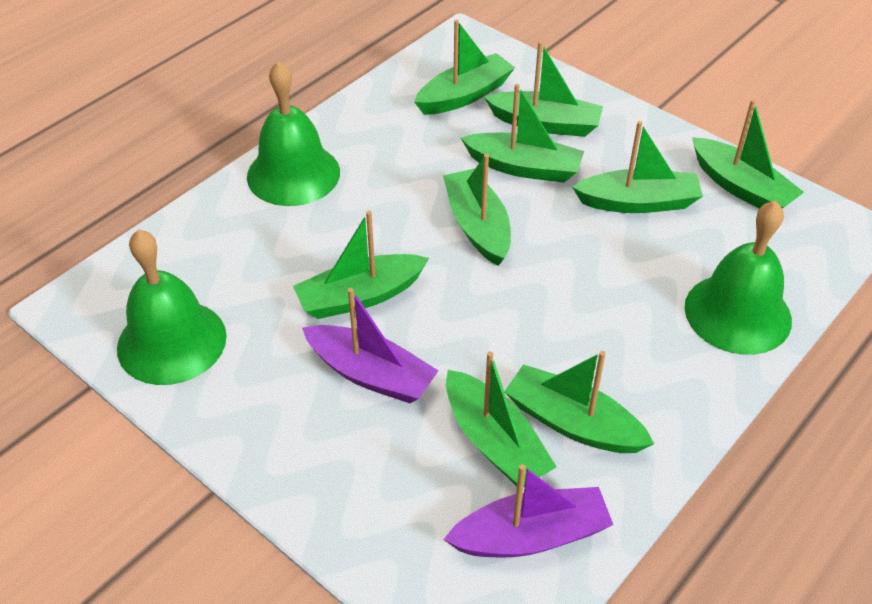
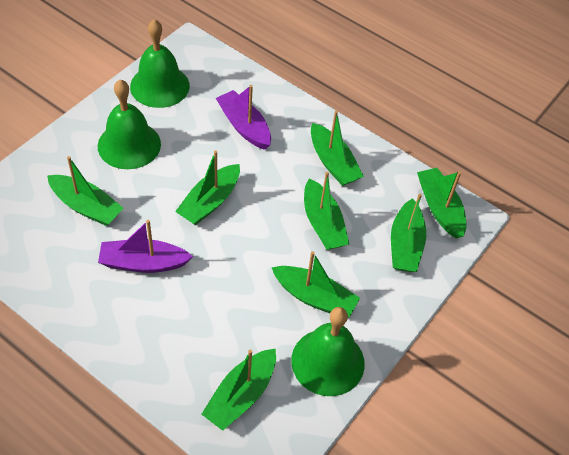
green boat: [293,211,429,319] [414,20,515,115] [443,154,511,266] [446,352,557,487] [461,84,584,183] [484,41,603,137] [504,351,654,453] [572,121,703,213] [692,99,804,209] = 9 -> [47,156,124,226] [175,150,240,225] [201,349,276,431] [271,251,360,317] [304,172,349,250] [311,111,364,186] [391,194,426,272] [417,168,466,238] = 8

